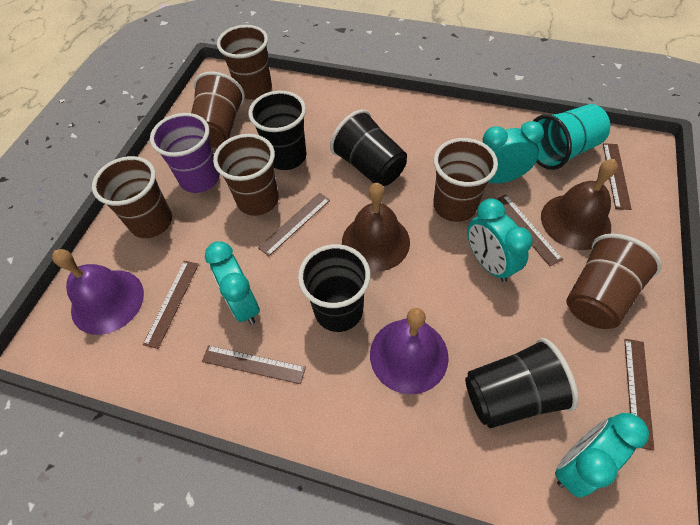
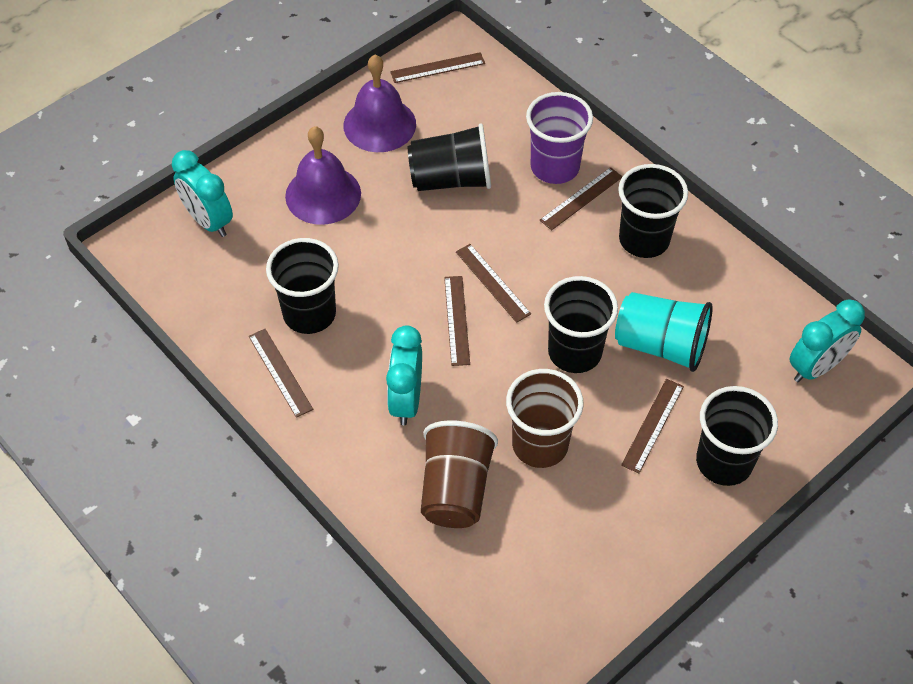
black cup: [248,91,307,170] [298,244,370,332] [330,109,407,186] [465,338,579,428] = 4 -> [266,238,339,334] [408,123,491,191] [544,276,618,373] [618,164,688,258] [696,386,778,486] = 5
brown bell: [342,183,410,271] [541,159,618,250] = 2 -> none = 0
brown cup: [92,156,172,238] [191,71,245,148] [213,134,279,216] [217,25,272,100] [433,138,498,222] [566,234,662,329] = 6 -> [421,420,498,528] [506,369,584,468] = 2
turquoise clock: [205,241,260,325] [467,198,533,282] [482,121,544,183] [555,413,649,498] = 4 -> [172,150,233,237] [386,325,422,425] [790,300,865,382] = 3

